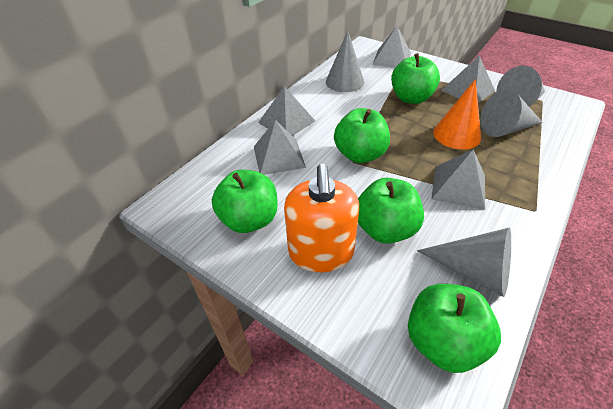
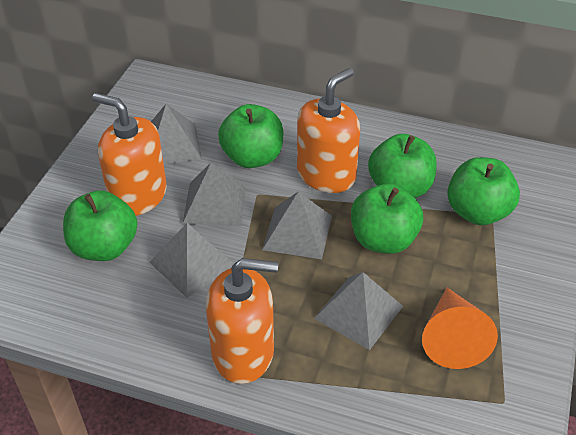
grey cone: [326,31,364,92] [417,227,511,297] [481,89,543,137] [496,66,545,107] = 4 -> none = 0
orange soap dispenser: [284,164,359,272] = 1 -> [92,93,167,216] [206,258,278,384] [297,68,360,193] = 3

